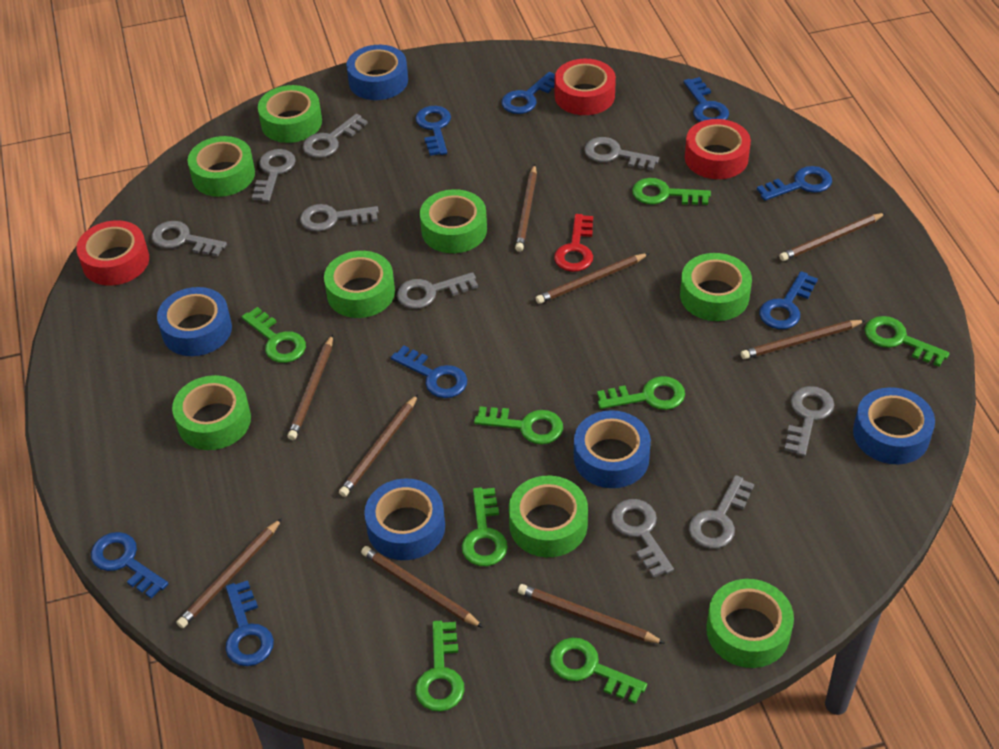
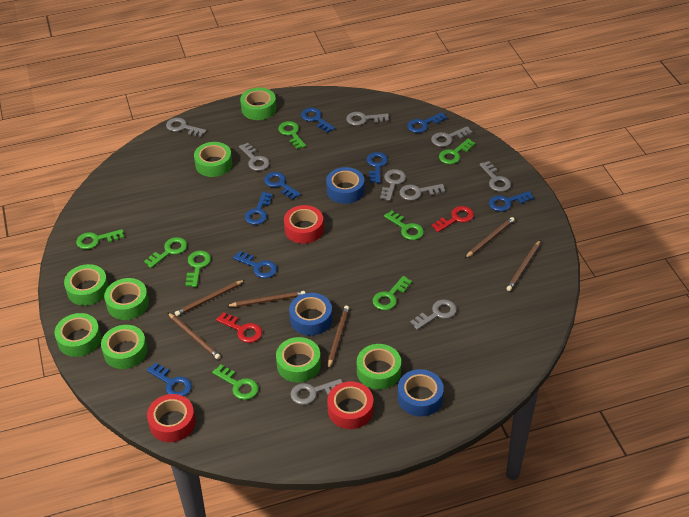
blue tape: [157,287,232,356] [346,45,408,100] [364,479,445,560] [574,410,651,488] [853,387,935,464] = 5 -> [289,293,332,336] [326,167,365,204] [398,369,444,417] = 3
brown pencil: [177,518,282,628] [288,334,333,440] [339,394,418,497] [361,546,483,628] [515,165,537,252] [518,584,665,644] [536,253,649,304] [741,320,866,359] [779,213,886,261] = 9 -> [167,312,221,359] [175,280,245,316] [227,291,305,307] [328,306,349,369] [464,217,515,259] [506,240,541,291] = 6
red key: [554,214,593,272] = 1 -> [216,312,262,343] [432,206,474,232] = 2

